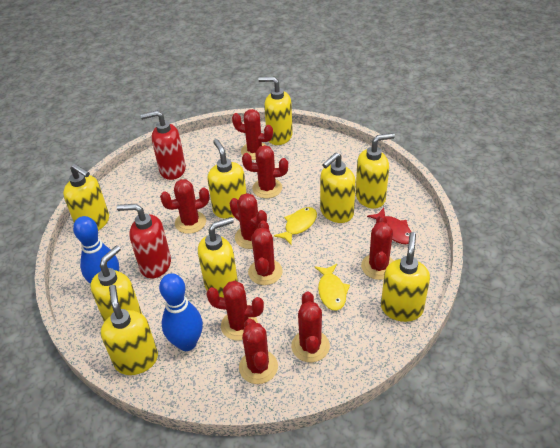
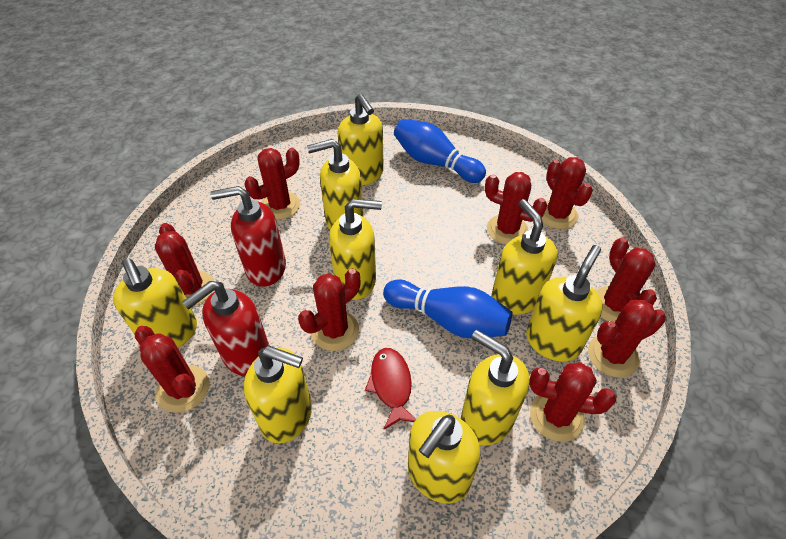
yellow fish: [274,207,317,245] [315,264,350,311] = 2 -> none = 0

